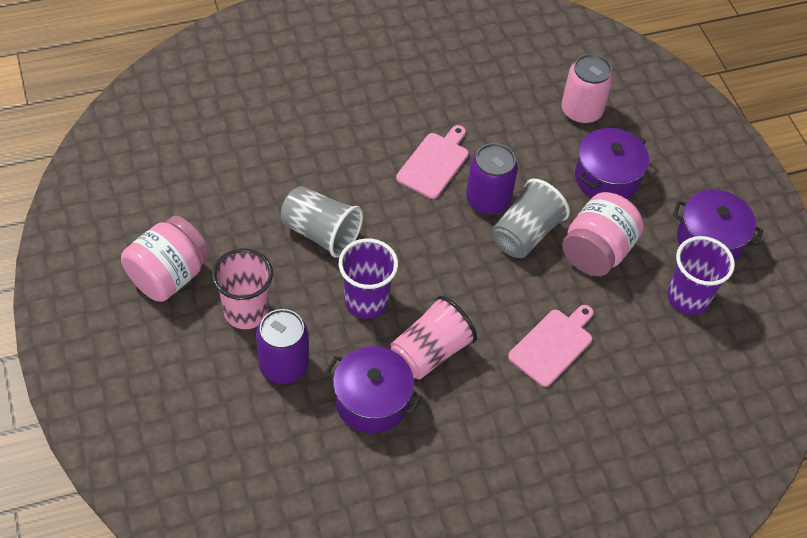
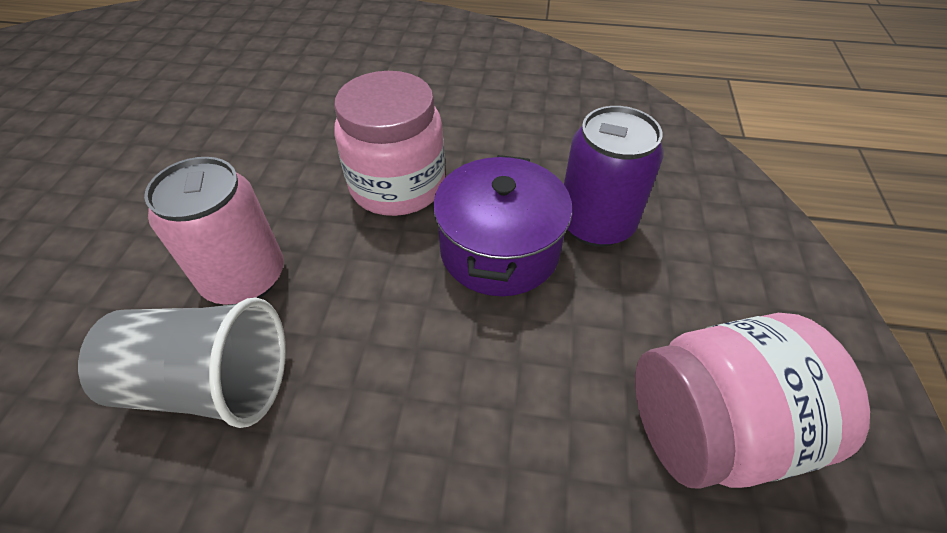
grey cup: [281,186,363,258] [492,179,570,258] = 2 -> [78,297,286,428] = 1
pink cup: [212,249,273,329] [391,296,477,379] = 2 -> none = 0
pink cutting board: [396,125,469,199] [508,305,594,387] = 2 -> none = 0
purple can: [256,309,309,384] [466,143,518,215] = 2 -> [564,106,664,247] = 1
purple cup: [339,238,398,319] [667,236,735,315] = 2 -> none = 0
purple pot: [325,346,422,433] [575,128,649,199] [673,190,763,262] = 3 -> [433,155,572,296] = 1

